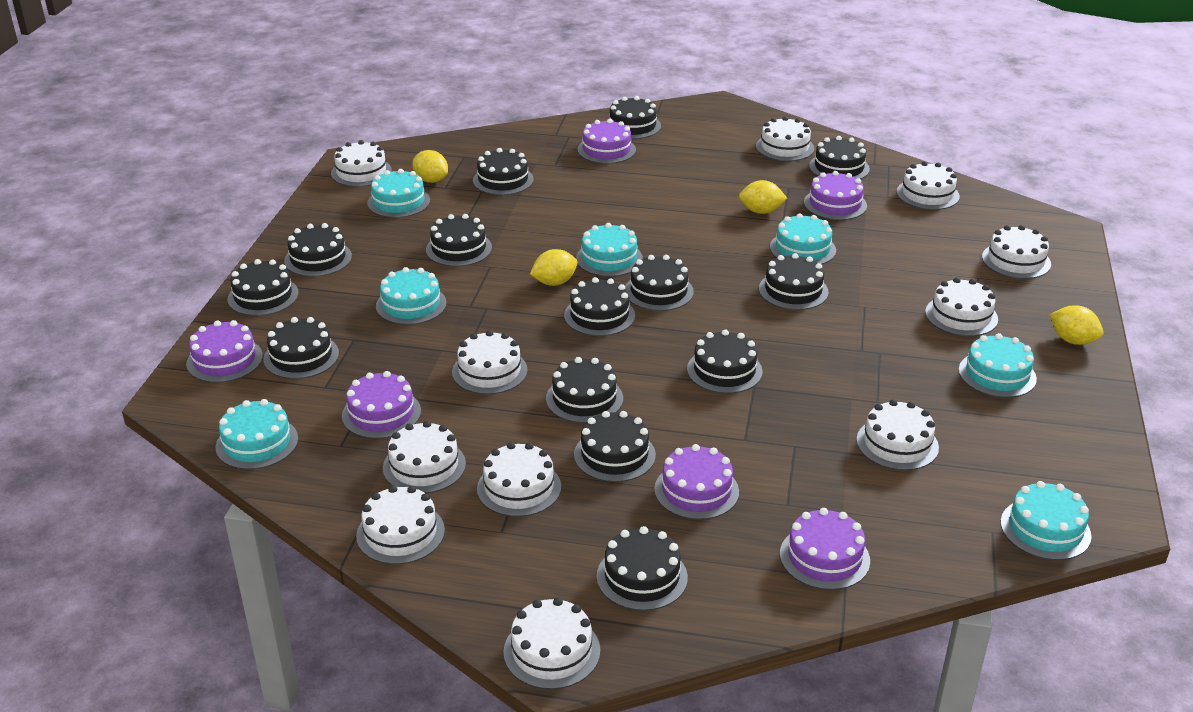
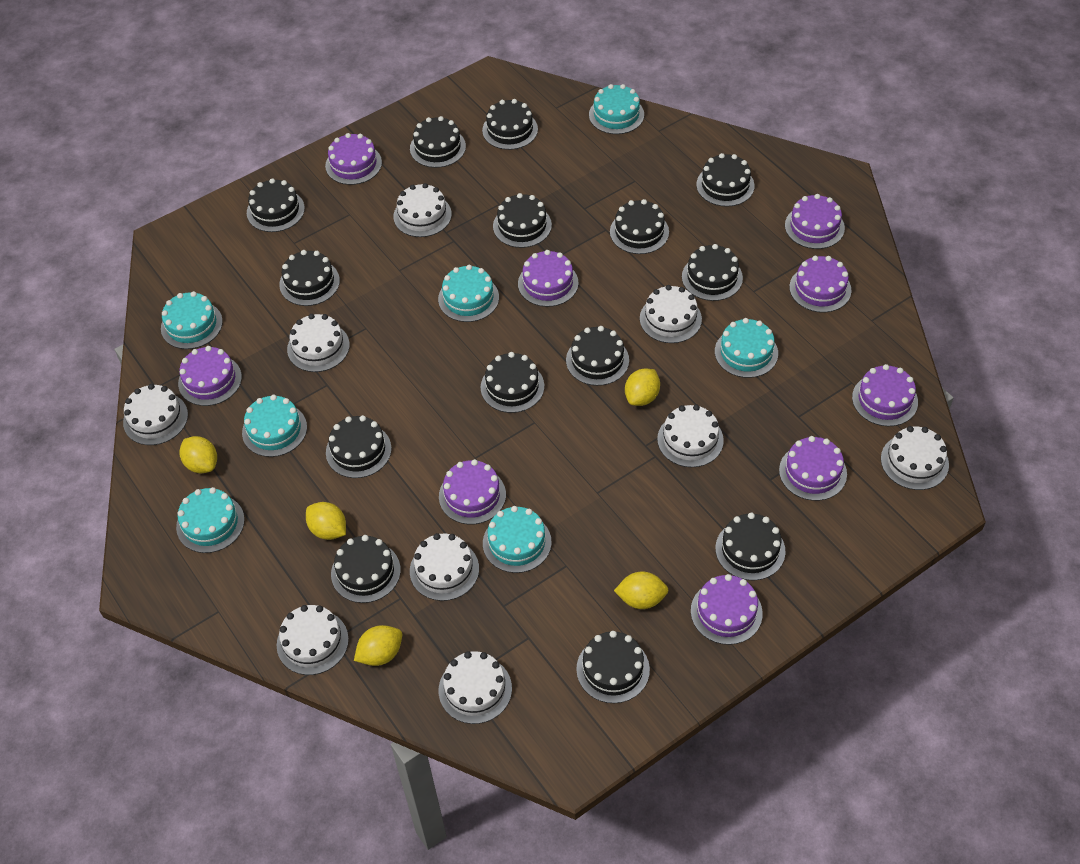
purple cake: [186,320,263,383] [342,371,421,439] [578,119,636,164] [654,444,739,520] [780,508,870,590] [804,171,867,220] = 6 -> [178,346,242,406] [325,133,382,185] [439,459,506,525] [518,250,578,307] [691,574,763,645] [779,436,847,501] [785,194,845,249] [789,256,852,313] [852,364,918,426] = 9
white cake: [331,140,392,187] [356,485,445,564] [383,421,466,493] [452,330,528,394] [477,442,561,517] [503,597,600,690] [756,116,814,161] [856,399,939,470] [896,161,960,210] [925,277,998,336] [982,225,1051,279] = 11 -> [123,384,188,445] [277,605,349,675] [287,314,350,372] [393,183,452,237] [410,533,479,601] [439,651,512,724] [640,285,702,343] [657,405,724,467] [881,426,949,490] = 9
yellow lemon: [412,150,448,183] [530,249,578,286] [739,180,788,214] [1050,305,1103,345] = 4 -> [180,436,217,473] [306,502,346,540] [354,625,402,666] [614,571,668,609] [625,369,660,406] = 5

